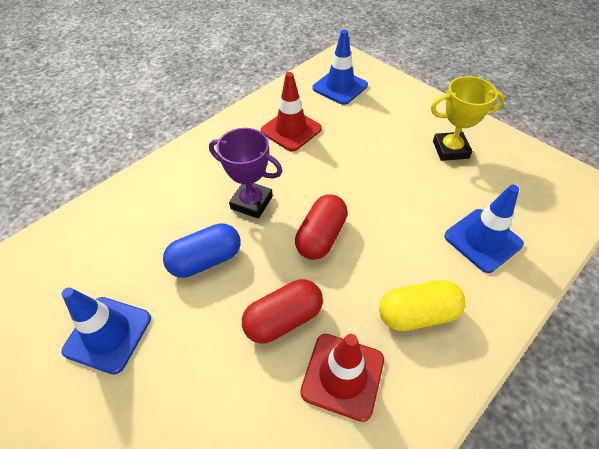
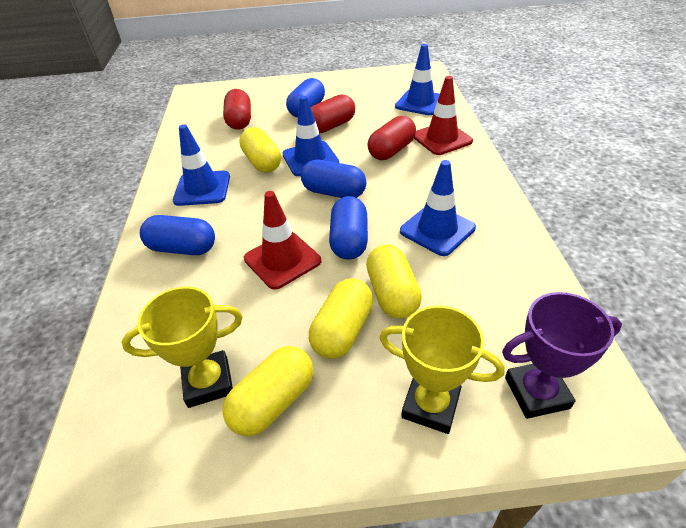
blue capsule: [163,223,241,278] = 1 -> [140,215,215,255] [286,78,325,117] [301,160,366,198] [329,196,368,260] = 4
blue traffic cone: [62,287,151,374] [313,30,368,105] [444,185,524,273] = 3 -> [173,125,230,206] [282,96,339,176] [395,44,440,115] [400,160,476,256] = 4
red capsule: [242,279,323,344] [295,194,348,260] = 2 -> [223,89,251,130] [311,94,355,133] [367,116,416,160] = 3
yellow capsule: [379,280,465,331] = 1 -> [222,346,313,436] [239,127,281,173] [309,278,373,359] [366,245,422,319] = 4
yellow trophy: [431,76,505,161] = 1 -> [122,287,243,408] [380,306,505,434] = 2

